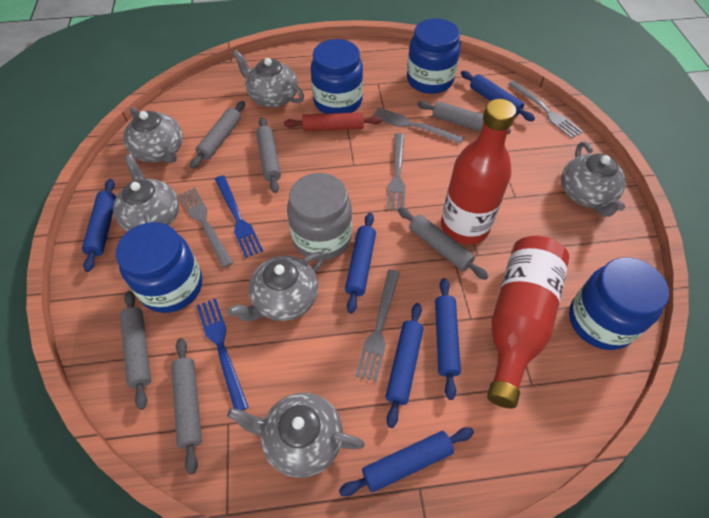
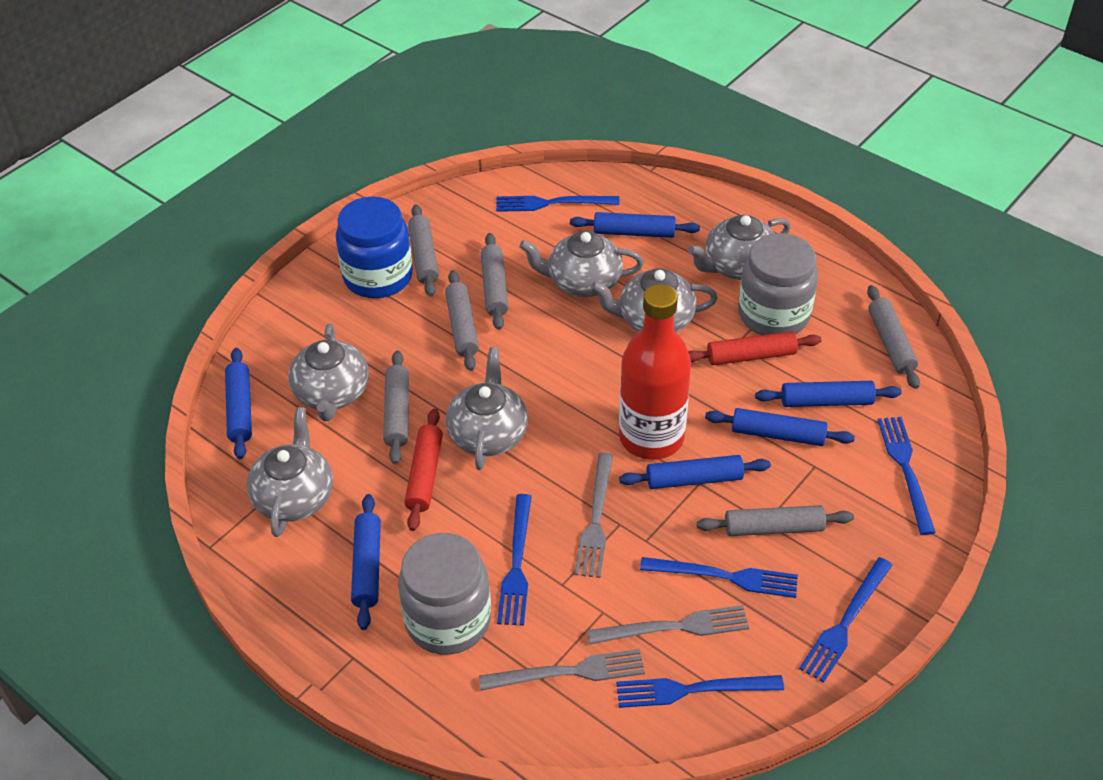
blue fork: [196,298,248,411] [215,175,263,258] = 2 -> [496,196,620,212] [497,494,532,626] [616,675,784,708] [640,557,798,598] [799,557,892,683] [878,417,936,535] = 6
blue jar: [116,222,202,313] [311,39,363,114] [407,18,461,94] [569,257,669,350] = 4 -> [336,196,413,298] = 1
grey fork: [179,187,233,268] [356,269,400,382] [372,107,464,144] [387,133,405,211] [508,81,583,139] = 5 -> [479,649,645,691] [575,452,613,578] [587,605,749,644] = 3
grey jar: [287,173,352,260] = 1 -> [398,533,491,655] [738,233,818,335] = 2
red bottle: [441,99,516,245] [487,236,569,409] = 2 -> [619,284,691,460] = 1
red rolling pin: [284,112,382,131] = 1 -> [404,408,443,531] [688,331,822,365] = 2

